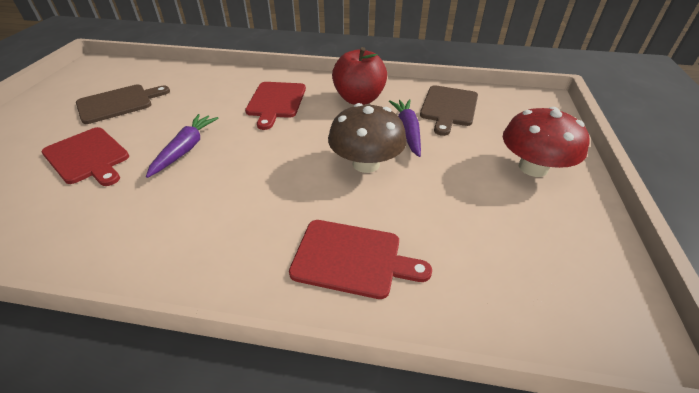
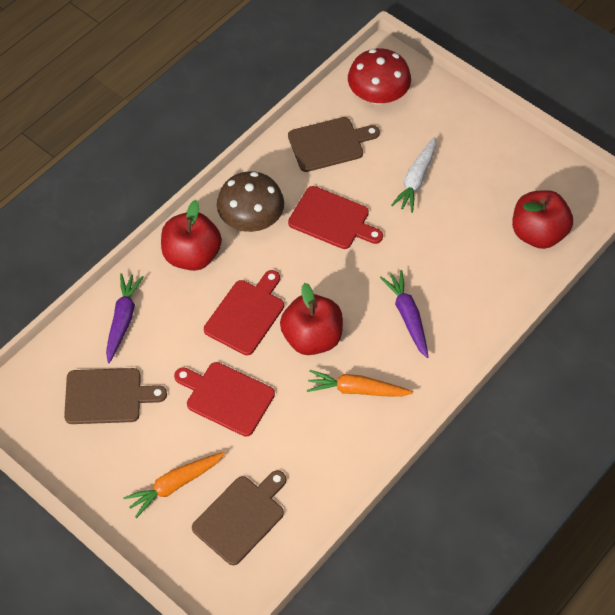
brown cutting board: [76,85,170,124] [420,85,478,136] = 2 -> [64,368,167,424] [192,470,286,565] [288,117,380,172] = 3
orange carrot: none = 0 -> [123,452,225,518] [307,370,413,397] = 2
red apple: [332,47,387,105] = 1 -> [161,200,222,271] [280,283,343,355] [512,190,573,249] = 3
white carrot: none = 0 -> [391,137,436,213] = 1

